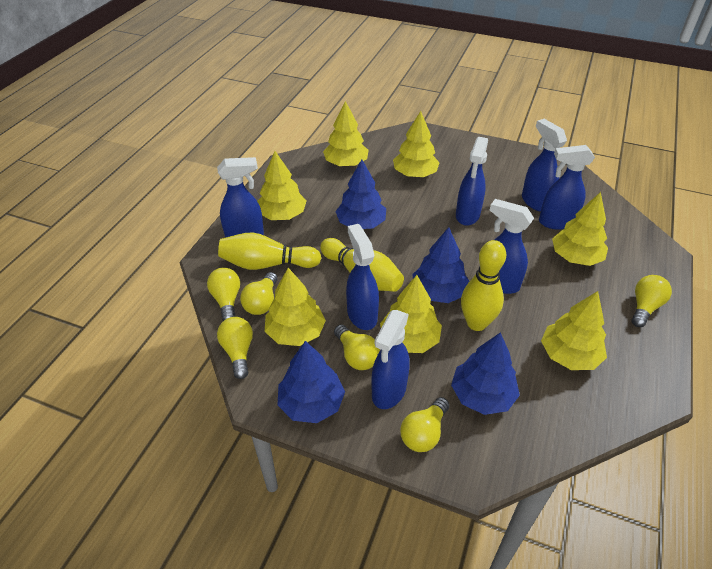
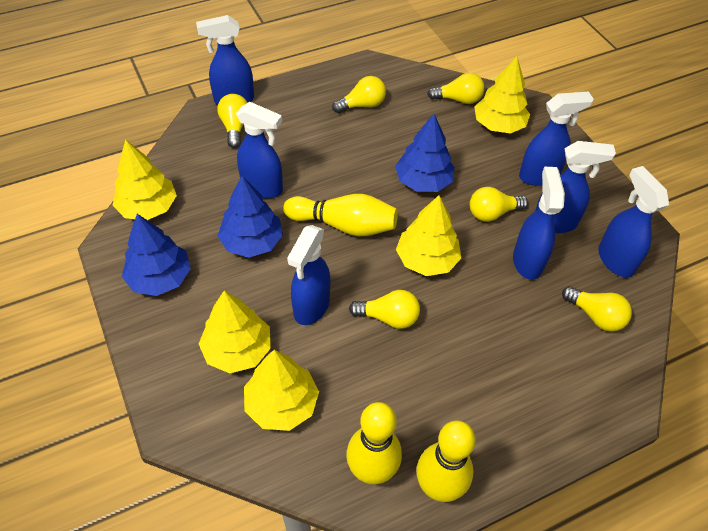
blue tree: [278,341,345,423] [335,159,386,229] [412,227,470,303] [451,332,520,415] = 4 -> [122,214,191,296] [218,176,283,258] [395,114,455,192] = 3
yellow tree: [257,151,306,220] [265,268,326,346] [323,101,369,167] [380,275,442,353] [393,111,440,177] [541,291,607,370] [552,192,608,266] = 7 -> [113,139,177,220] [199,291,271,373] [244,350,319,431] [396,195,461,276] [474,56,530,133] = 5

